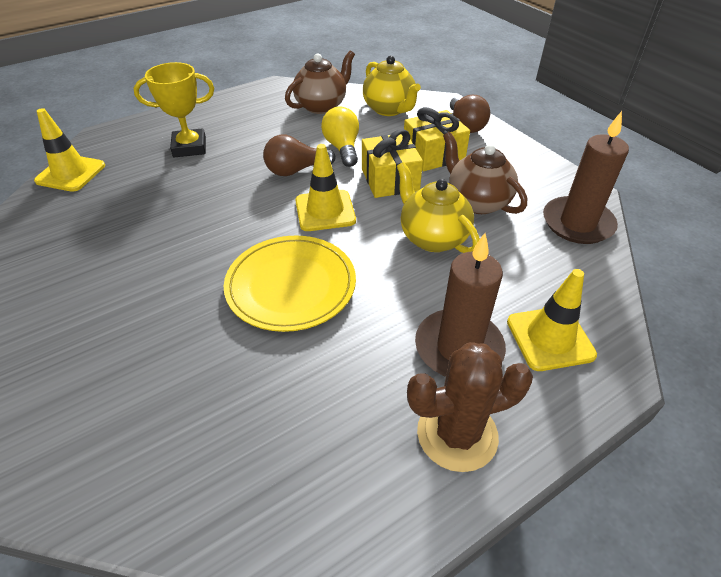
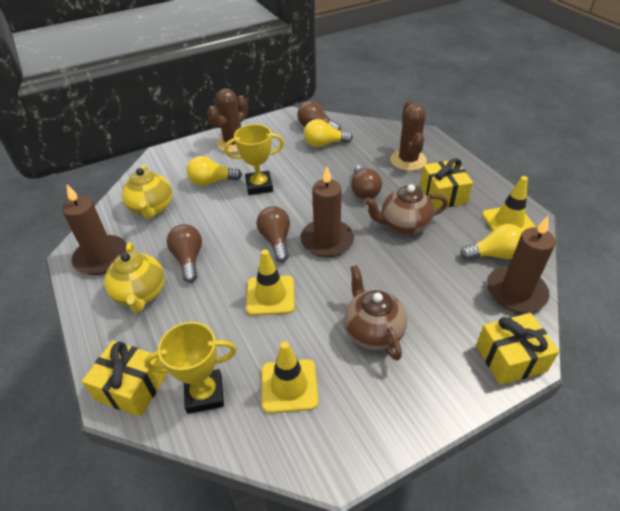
brown cactus: [407,342,533,472] = 1 -> [207,88,248,153] [390,101,427,171] = 2
brown candle: [415,233,506,377] [543,111,629,244] = 2 -> [62,185,127,275] [300,167,354,257] [487,216,556,312] = 3
brown light bulb: [263,135,336,176] [450,95,490,133] = 2 -> [167,224,202,283] [257,206,290,262] [297,101,341,131] [351,165,382,200] = 4
yellow gift: [362,129,423,198] [404,107,470,171] = 2 -> [82,341,167,417] [420,158,473,209] [476,313,559,385] = 3
yellow light bulb: [321,107,359,167] = 1 -> [186,156,242,186] [304,119,353,147] [460,224,523,260] = 3
yellow plate: [224,235,356,332] = 1 -> none = 0
yellow trophy: [134,62,214,157] = 1 -> [144,322,237,414] [224,124,284,195] = 2

